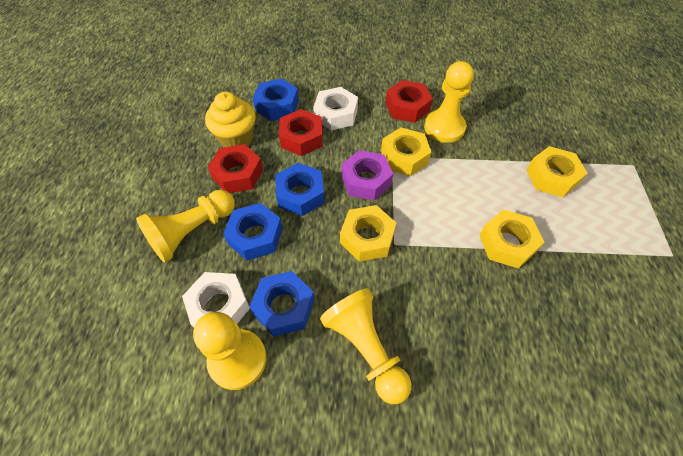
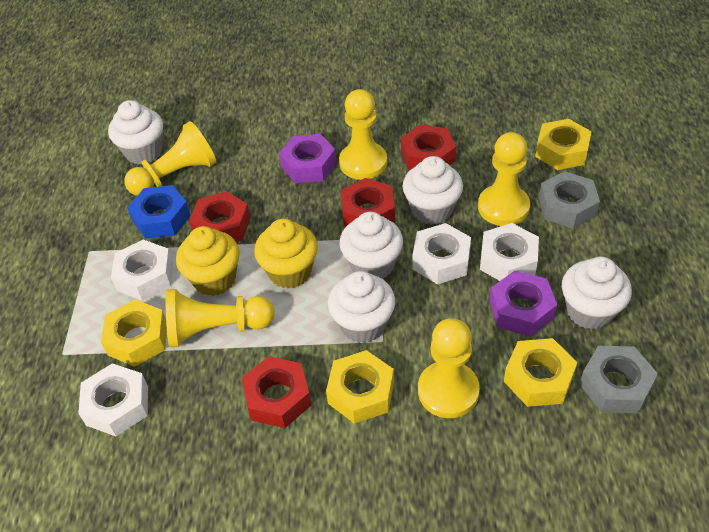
blue nut: [223,203,283,261] [249,271,314,337] [253,78,299,121] [275,163,324,216] = 4 -> [127,185,191,239] = 1
grey nut: none = 0 -> [539,171,600,229] [579,345,658,414] = 2
purple nut: [341,150,393,200] = 1 -> [279,134,337,183] [489,271,557,337] = 2
red nut: [208,144,263,193] [279,109,323,156] [386,80,433,123] = 3 -> [189,191,250,242] [242,356,311,428] [341,178,395,226] [401,124,456,171] = 4
white cupcake: none = 0 -> [108,100,163,164] [328,271,395,343] [339,212,403,279] [402,156,463,225] [562,257,632,330] = 5
white nut: [182,272,250,327] [313,87,358,130] = 2 -> [78,363,148,436] [111,240,173,301] [412,223,471,284] [480,223,539,281] = 4
yellow cupcake: [205,92,256,147] = 1 -> [176,226,240,296] [254,219,318,289] = 2
yellow pawn: [136,190,235,263] [193,312,267,390] [320,288,411,404] [424,61,474,143] = 4 -> [124,121,217,196] [166,289,275,348] [339,89,387,180] [418,318,480,418] [478,132,530,226] = 5

